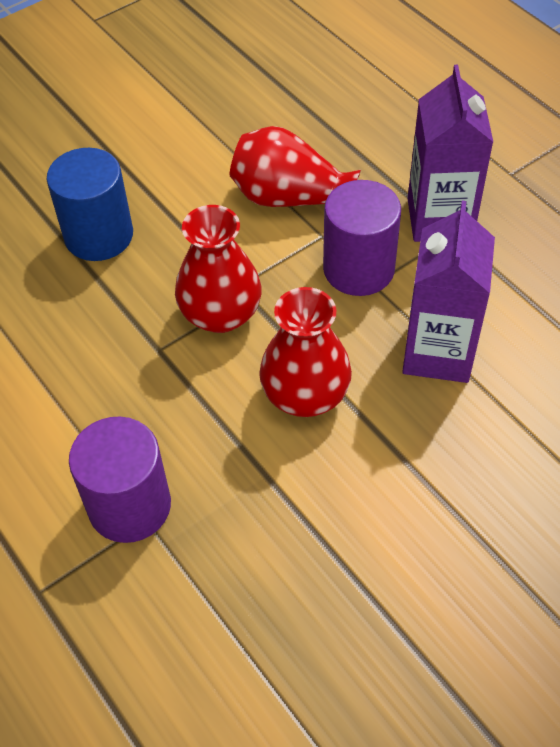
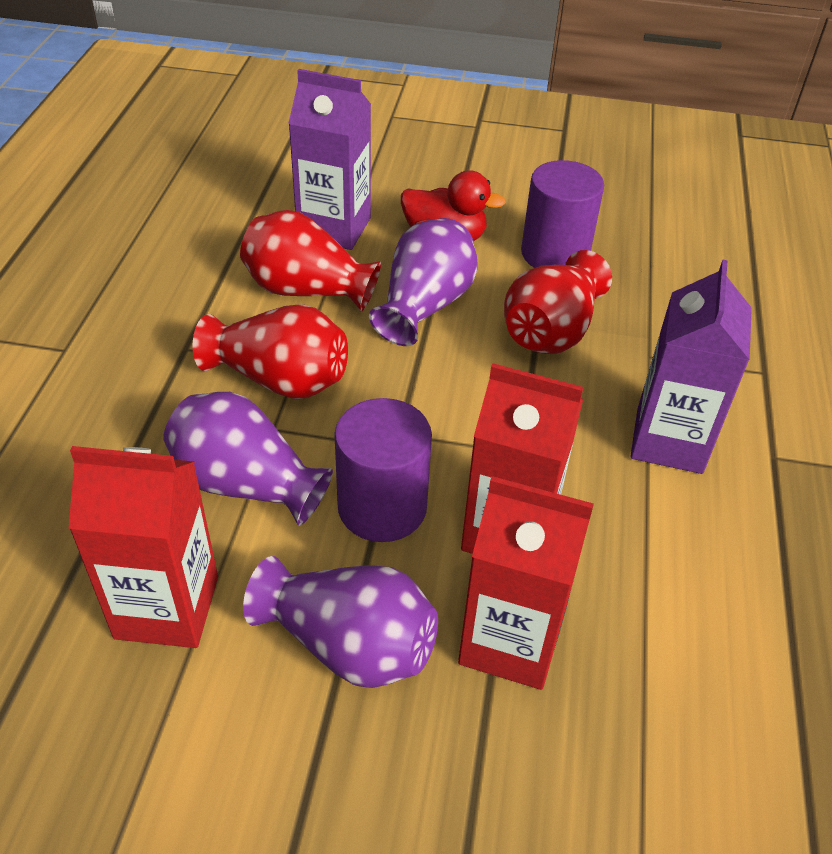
blue cylinder: [47,148,133,261] = 1 -> none = 0
purple vase: none = 0 -> [163,392,333,526] [243,556,438,688] [369,218,478,346] = 3
red carton: none = 0 -> [69,446,218,648] [458,476,594,690] [461,363,583,554] = 3
red duck: none = 0 -> [401,170,506,241] = 1

